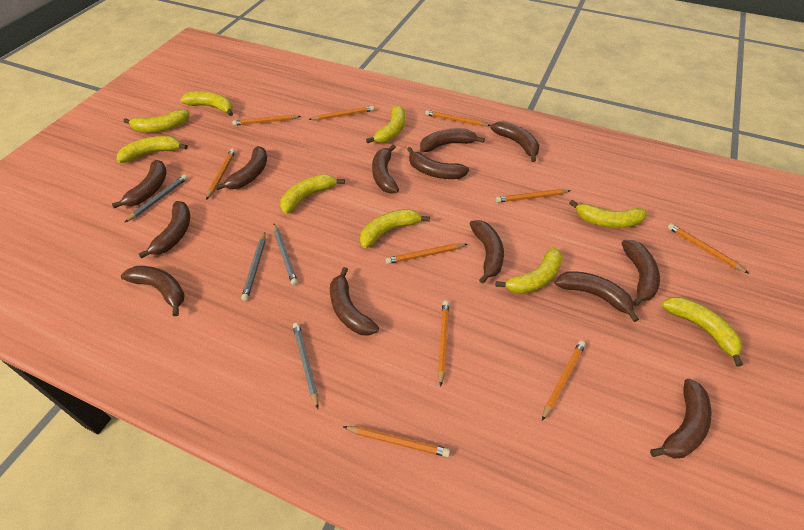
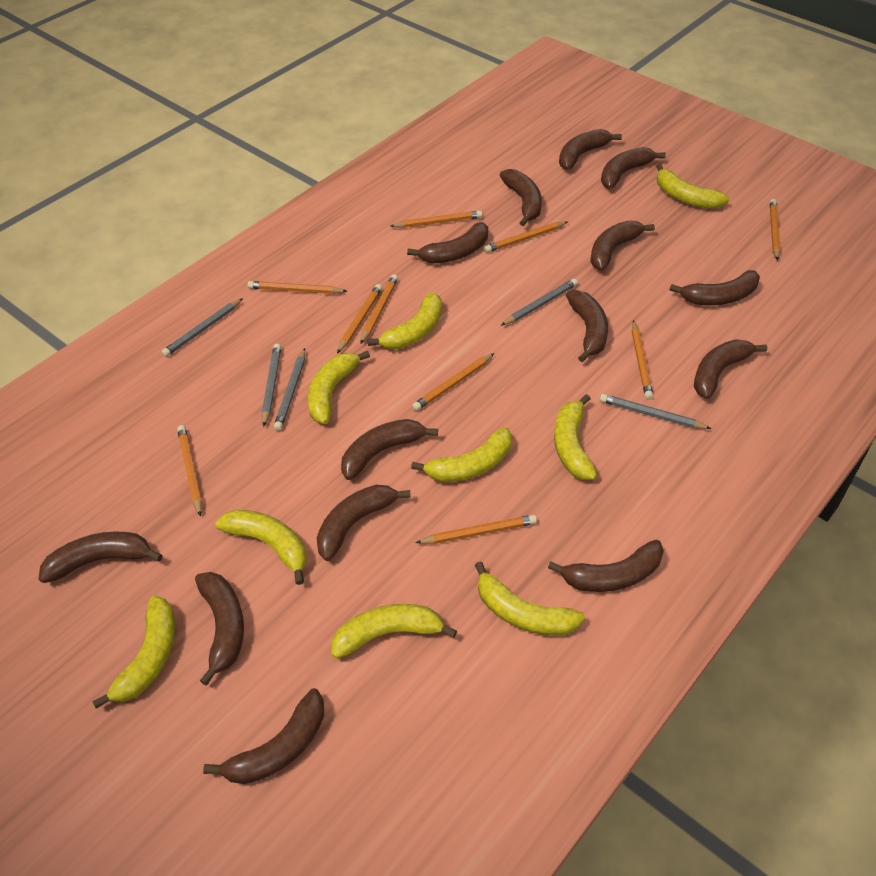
brown banana: [112,160,167,208] [121,266,185,316] [139,201,190,259] [215,146,267,190] [330,267,379,336] [372,144,399,193] [407,147,469,179] [420,128,485,152] [470,220,504,284] [491,121,539,162] [555,271,639,322] [622,240,660,306] [650,378,711,459] = 13 -> [39,531,163,583] [195,572,244,685] [203,688,324,784] [317,485,411,561] [341,419,438,480] [407,222,488,263] [500,169,542,226] [548,540,664,592] [559,129,622,170] [566,290,608,362] [590,221,655,271] [601,147,666,189] [670,270,760,305] [694,339,767,399] = 14
grey pencil: [124,175,188,223] [241,232,266,301] [273,224,298,285] [293,322,319,409] = 4 -> [161,298,243,357] [262,344,281,427] [274,348,305,431] [501,278,578,326] [600,394,712,429] = 5

